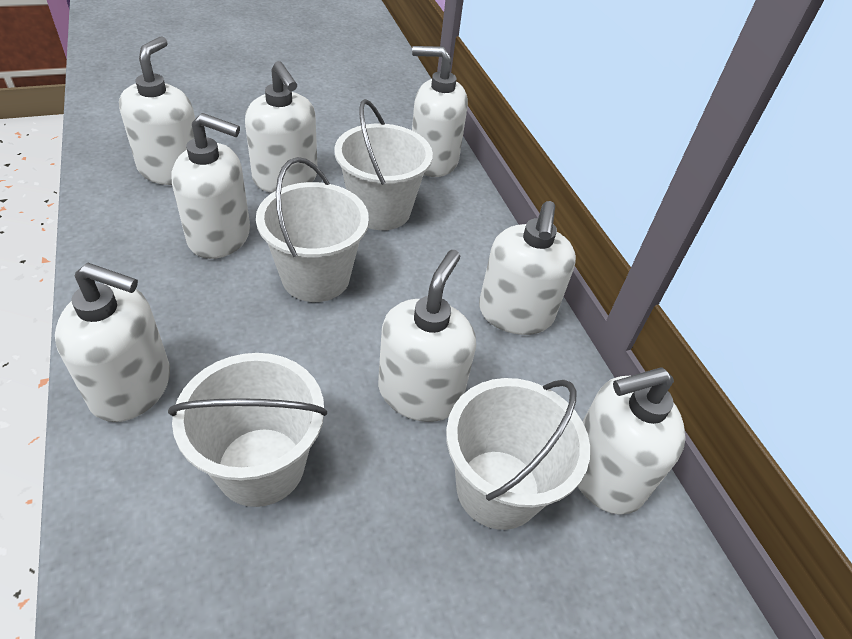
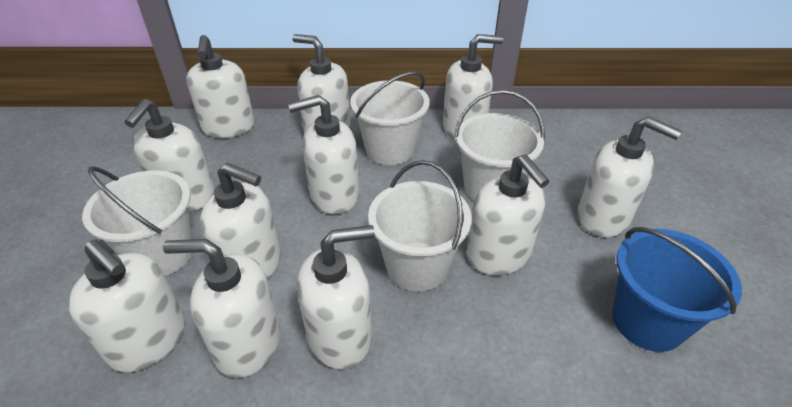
blue bucket: none = 0 -> [612,227,742,352] = 1
white soap dispenser: [55,263,170,422] [119,37,195,185] [172,113,250,259] [245,61,317,193] [378,250,476,422] [412,46,468,177] [479,201,576,335] [578,367,686,515] = 8 -> [68,240,185,372] [124,99,215,212] [163,239,280,378] [186,35,255,138] [200,162,281,279] [288,95,360,214] [292,34,351,134] [297,225,375,369] [443,34,503,140] [467,154,549,275] [578,116,682,237] = 11

